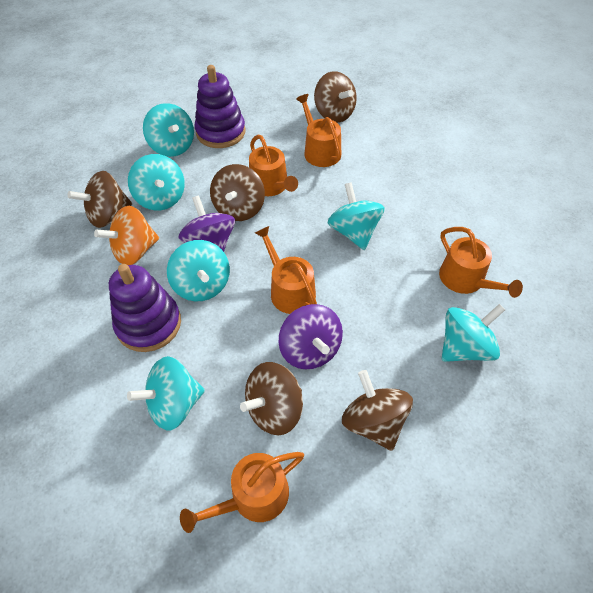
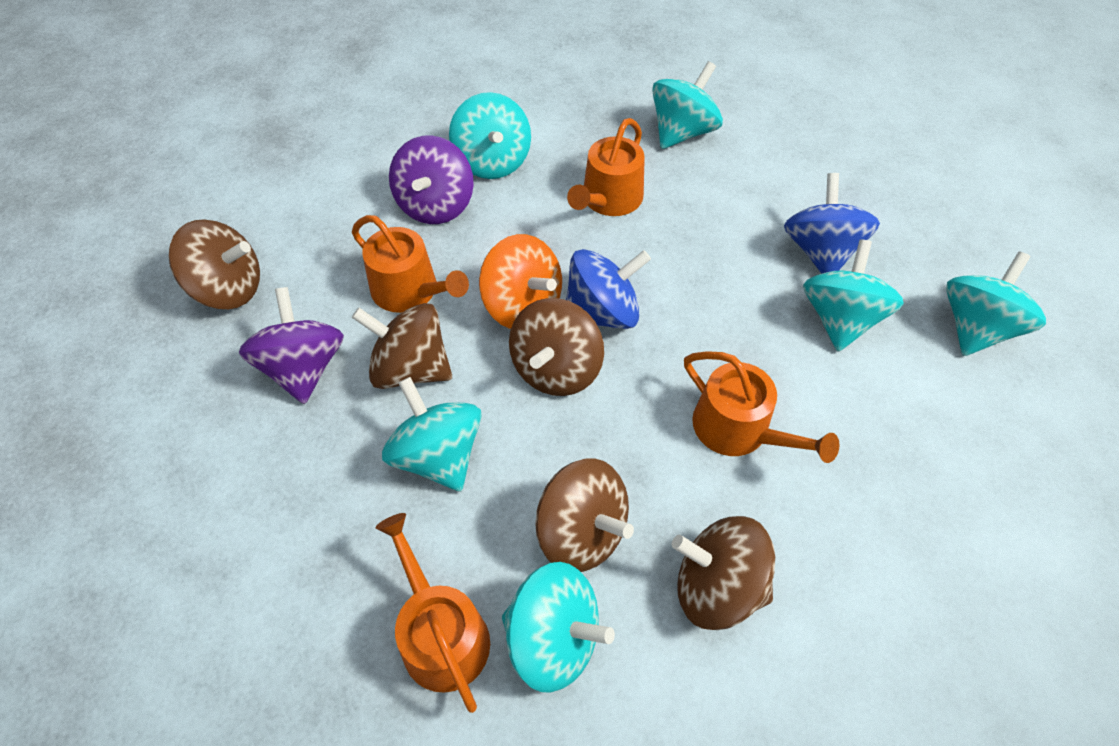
blue spinning top: none = 0 -> [566,249,651,329] [784,173,880,274] = 2
orange watering can: [180,452,304,533] [249,135,298,196] [255,226,317,314] [296,94,341,167] [439,227,523,298] = 5 -> [352,215,469,313] [376,513,490,713] [567,118,645,216] [684,351,839,463] = 4
purple stacking toy: [109,264,181,352] [195,65,245,148] = 2 -> none = 0

